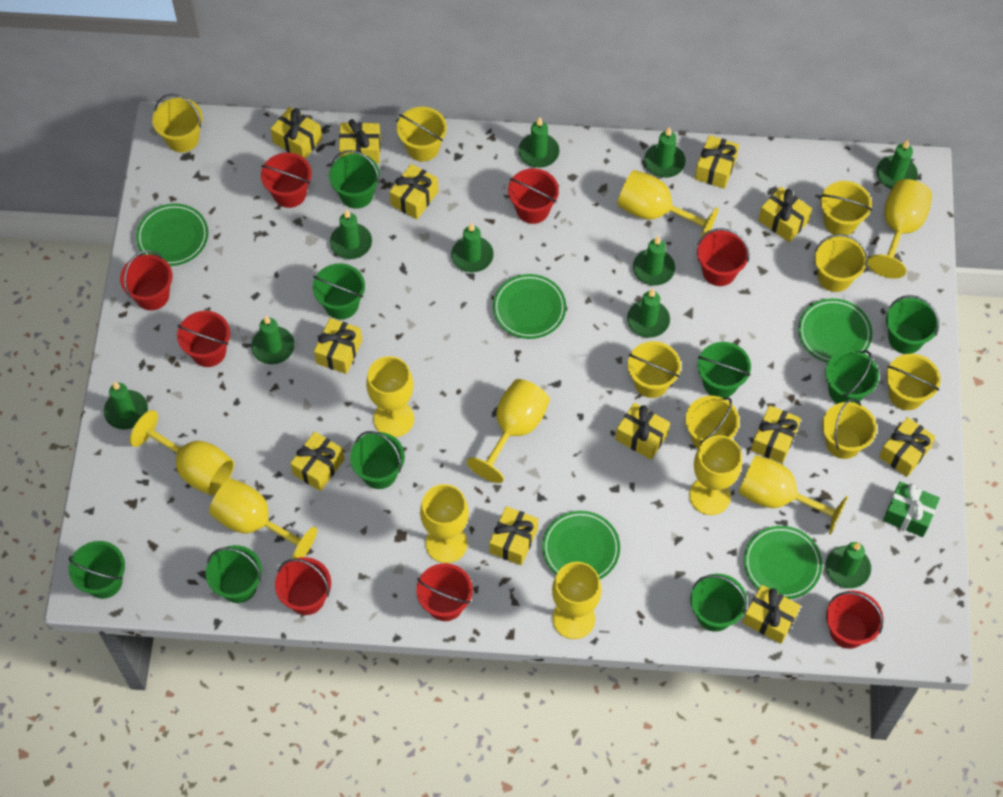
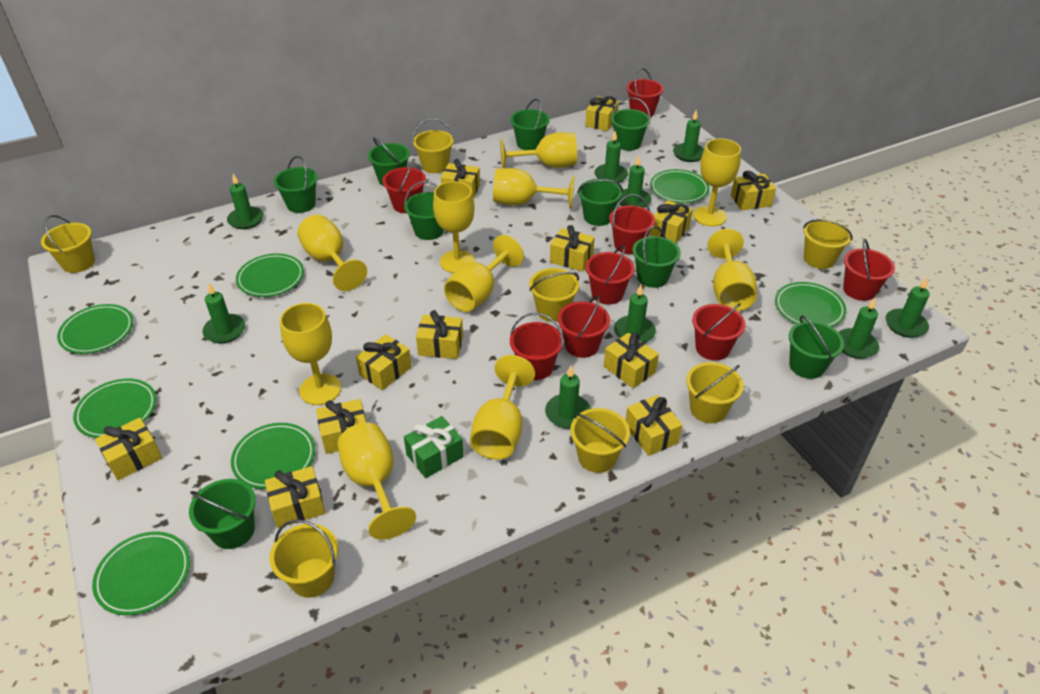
green candle: [104,381,148,430] [251,316,295,365] [330,209,372,259] [451,223,494,272] [518,117,560,168] [627,289,670,338] [633,236,675,286] [644,127,686,178] [825,542,871,589] [876,140,918,189] = 10 -> [202,282,245,343] [227,174,264,229] [545,366,591,429] [595,131,628,183] [614,285,656,343] [618,155,651,208] [673,110,704,162] [839,298,879,359] [886,278,930,338] = 9
green plate: [136,204,208,266] [493,274,566,339] [542,511,620,579] [744,526,822,599] [798,298,872,363] = 5 -> [57,304,133,354] [73,378,156,438] [92,532,190,615] [231,423,315,489] [236,253,304,297] [650,169,709,203] [775,282,846,327] = 7
yellow bucket: [152,94,203,153] [397,107,447,162] [628,341,681,398] [685,396,740,449] [815,234,868,292] [820,181,872,235] [822,399,877,459] [887,354,941,410] = 8 -> [41,215,95,273] [269,519,338,598] [412,118,454,173] [529,268,579,322] [570,408,630,473] [686,362,744,423] [803,219,853,269] = 7

